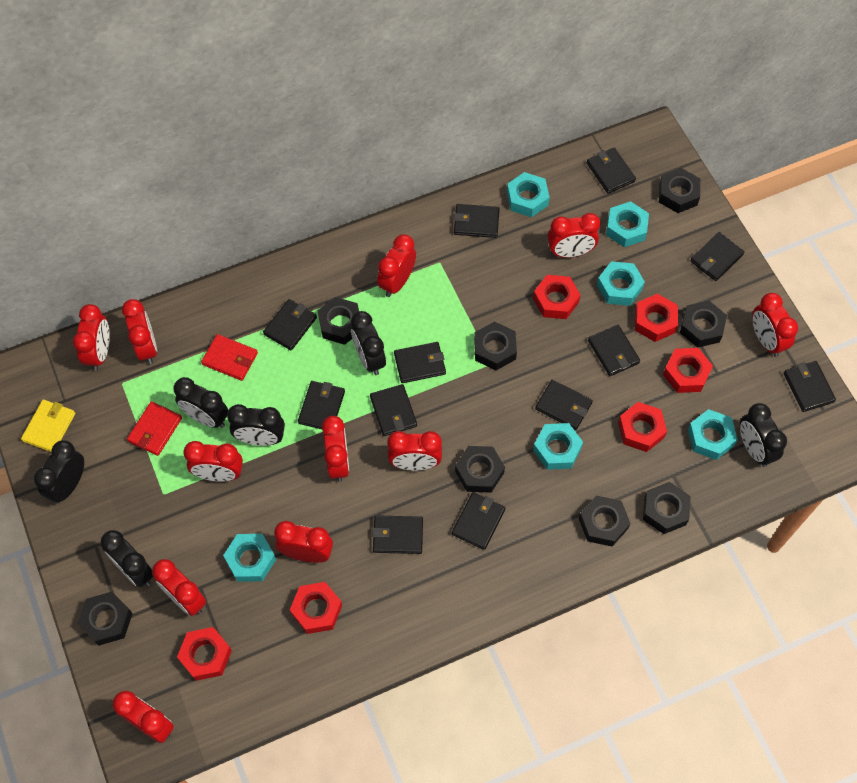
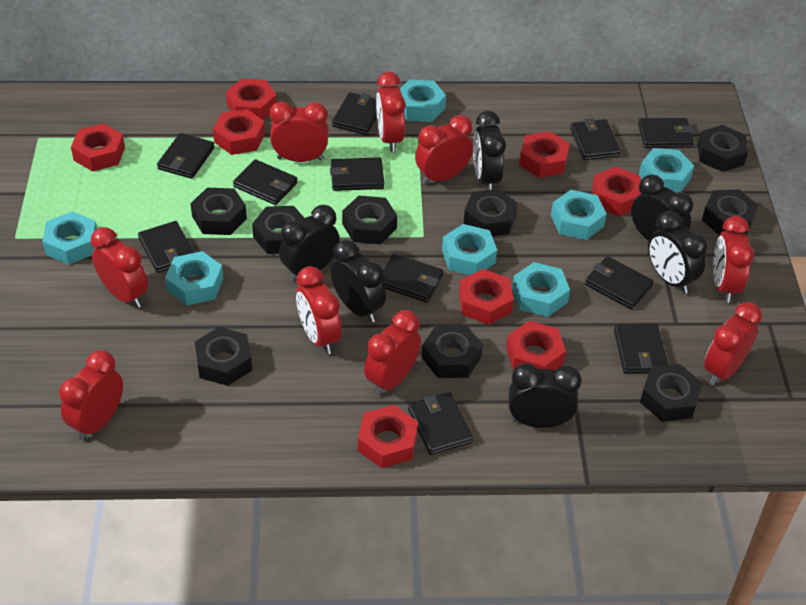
black nut: [77,592,133,646] [318,297,359,345] [455,446,505,493] [474,321,517,371] [579,496,631,546] [643,482,691,534] [659,168,700,213] [680,301,727,348] = 8 -> [190,188,247,235] [195,327,252,386] [252,206,304,254] [342,196,397,244] [422,325,483,378] [464,189,518,237] [640,364,703,422] [698,125,748,172] [702,190,759,236] = 9
black wallet: [263,299,317,351] [298,381,345,429] [370,384,417,436] [372,515,423,554] [394,342,446,383] [452,492,505,550] [454,204,500,238] [535,380,593,430] [586,148,636,194] [588,325,640,376] [690,232,744,281] [784,361,836,412] = 12 -> [138,221,194,273] [157,133,215,179] [233,159,297,205] [330,157,384,191] [332,92,377,135] [382,254,443,303] [408,392,473,455] [570,118,621,160] [585,256,654,309] [614,323,668,374] [638,118,694,148] = 11
red clock: [73,304,110,371] [113,691,174,743] [122,299,157,364] [152,559,206,616] [184,441,243,482] [274,521,333,563] [322,416,349,482] [377,234,416,297] [387,431,442,471] [547,213,600,258] [752,293,798,357] = 11 -> [59,350,123,441] [90,227,148,308] [270,101,329,162] [296,266,341,354] [364,310,421,396] [376,72,406,152] [415,115,473,185] [704,302,762,385] [713,216,754,303] = 9
red nut: [177,627,232,681] [290,582,342,634] [533,275,581,319] [618,402,667,452] [635,294,678,342] [663,348,713,393] = 6 -> [71,123,125,171] [213,109,265,155] [226,79,277,120] [358,405,418,468] [459,269,514,325] [506,321,566,371] [519,131,570,178] [592,167,641,216] = 8
red wallet: [127,401,182,456] [201,334,258,381] = 2 -> none = 0
turquoise nut: [223,534,276,582] [507,172,550,217] [533,423,583,470] [597,261,645,306] [606,201,649,247] [688,409,738,460] = 6 -> [42,211,97,265] [165,251,223,306] [400,80,446,122] [442,224,497,275] [512,262,570,317] [551,190,607,240] [639,148,694,193] = 7
yellow wallet: [21,399,75,452] = 1 -> none = 0

